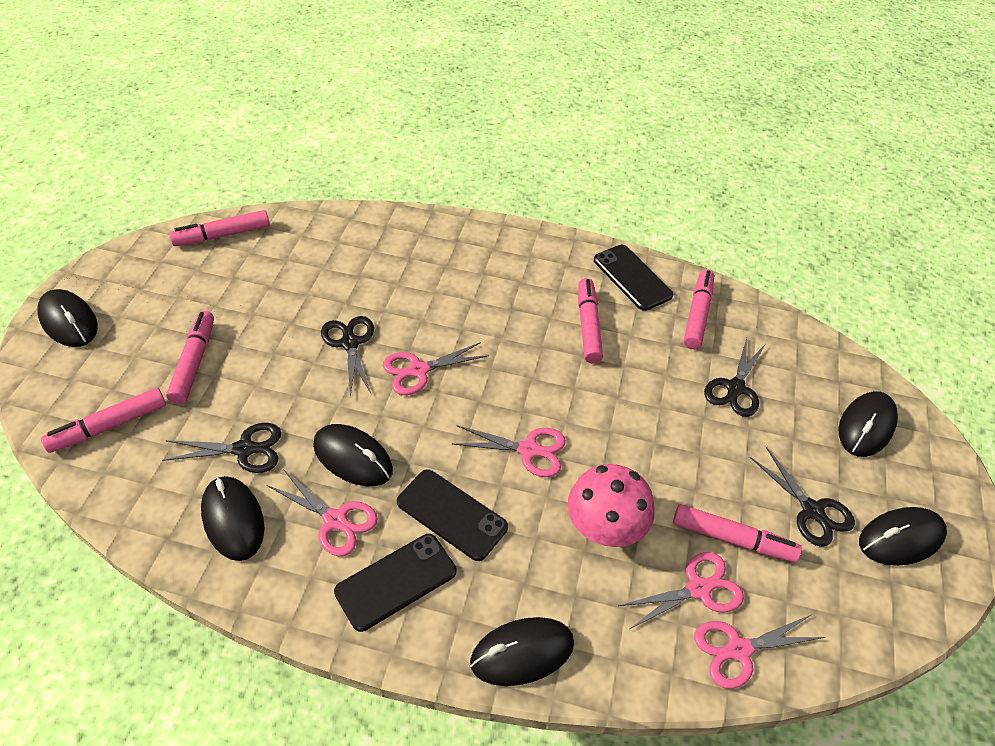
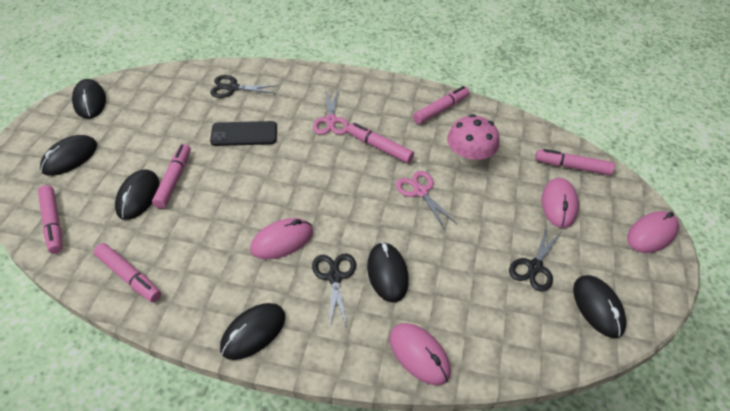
black phone: [334,534,456,632] [397,469,508,561] [594,245,674,311] = 3 -> [210,121,277,146] = 1
black scissors: [162,423,281,473] [321,316,374,397] [704,338,765,417] [750,447,855,547] = 4 -> [210,75,278,98] [312,253,356,329] [509,227,562,291] = 3
pink mouse: none = 0 -> [250,218,313,259] [390,323,451,385] [542,178,579,228] [627,211,679,253] = 4
pink scissors: [267,469,378,556] [383,342,489,395] [452,425,566,477] [618,552,744,629] [694,615,825,689] = 5 -> [313,91,349,135] [396,171,457,229] = 2

